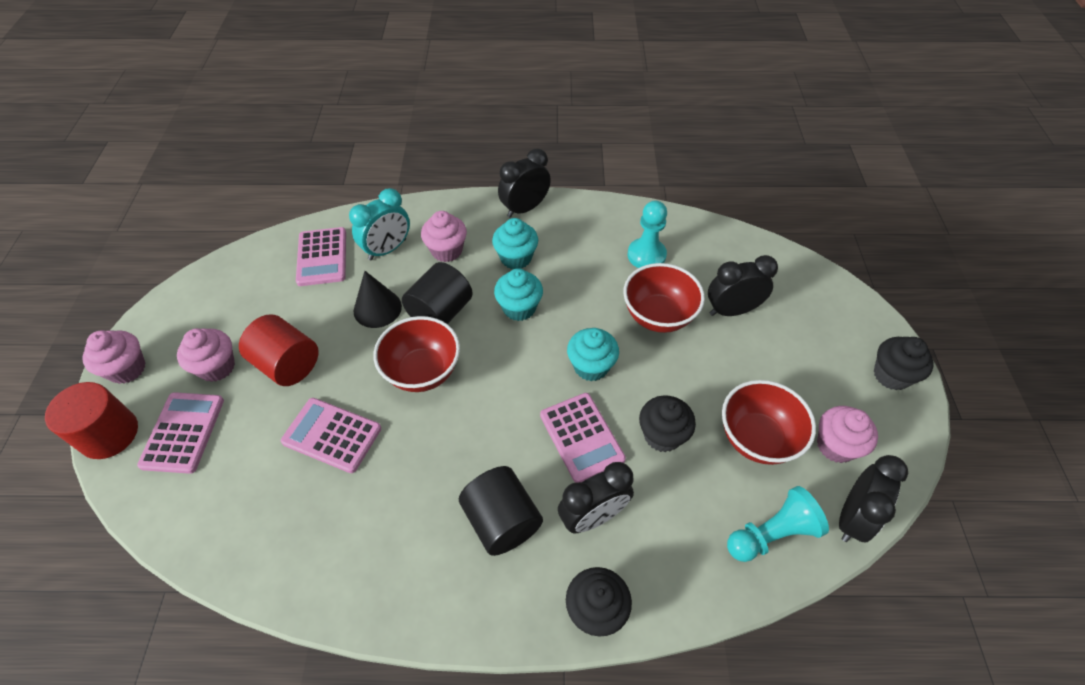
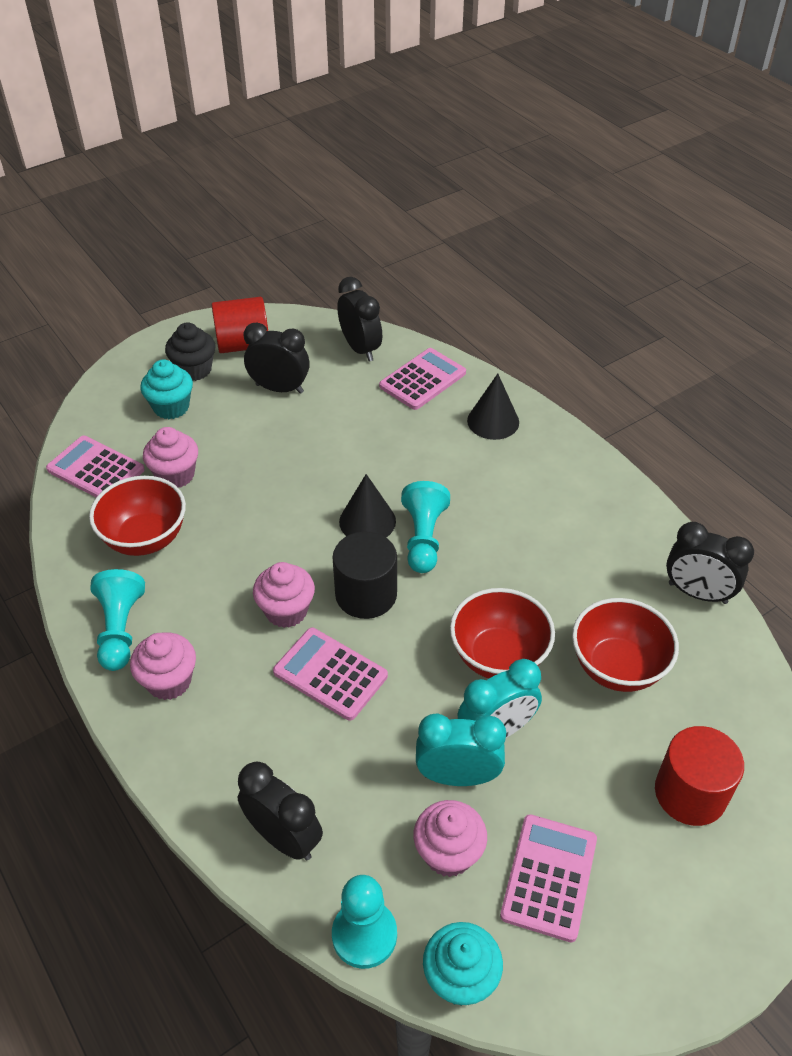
black cone: [354,271,402,328] = 1 -> [339,474,396,537] [467,374,519,440] = 2
black cupcake: [566,567,632,637] [639,395,696,452] [874,337,934,390] = 3 -> [165,322,215,381] = 1
black cylinder: [402,262,473,324] [459,466,543,556] = 2 -> [333,532,397,619] = 1
turquoise clock: [349,188,410,260] = 1 -> [416,713,506,786] [457,659,542,738] = 2
turquoise cupcake: [492,218,538,269] [494,268,543,321] [567,328,619,381] = 3 -> [141,360,193,419] [423,922,503,1006] = 2
turquoise pawn: [628,201,667,268] [727,486,829,562] = 2 -> [90,569,145,671] [332,875,397,969] [401,481,450,573] = 3

